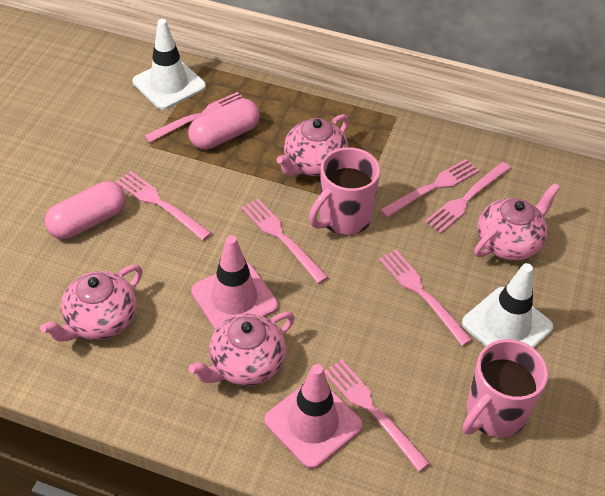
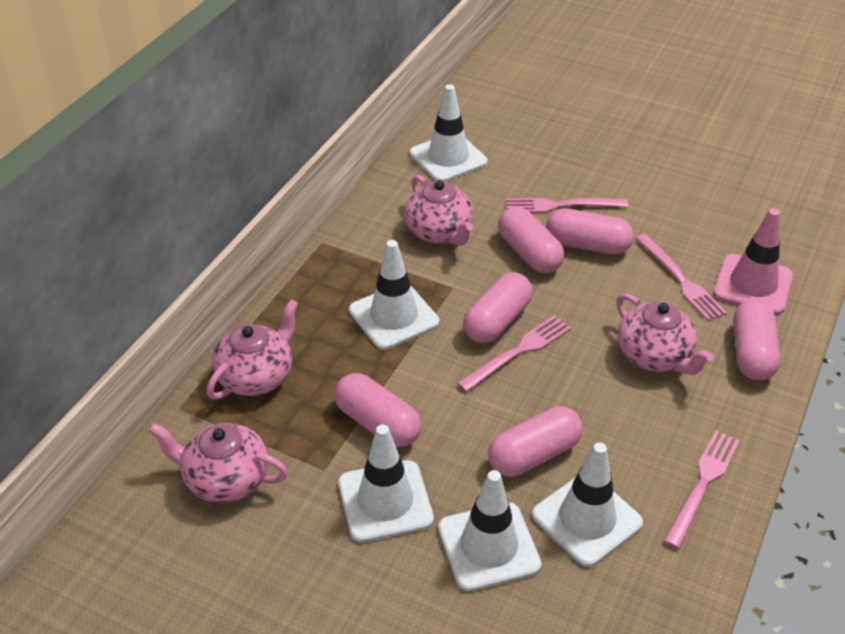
pink capsule: [45,181,126,239] [188,98,260,150] = 2 -> [335,373,421,447] [463,272,533,343] [488,406,583,477] [498,207,564,273] [546,208,634,255] [733,300,781,381] = 6
pink fork: [116,171,212,241] [145,92,244,143] [241,199,328,284] [324,360,430,472] [379,250,473,346] [380,159,479,218] [425,162,511,234] = 7 -> [457,315,571,392] [506,198,629,213] [636,234,727,321] [664,430,740,549] = 4
pink mug: [309,147,380,235] [462,339,548,437] = 2 -> none = 0
pink traffic cone: [191,235,278,330] [264,364,363,469] = 2 -> [713,208,793,315] = 1
white traffic cone: [133,19,206,110] [462,263,553,348] = 2 -> [339,424,434,542] [349,240,439,350] [410,85,487,182] [438,470,542,591] [532,442,643,567] = 5

